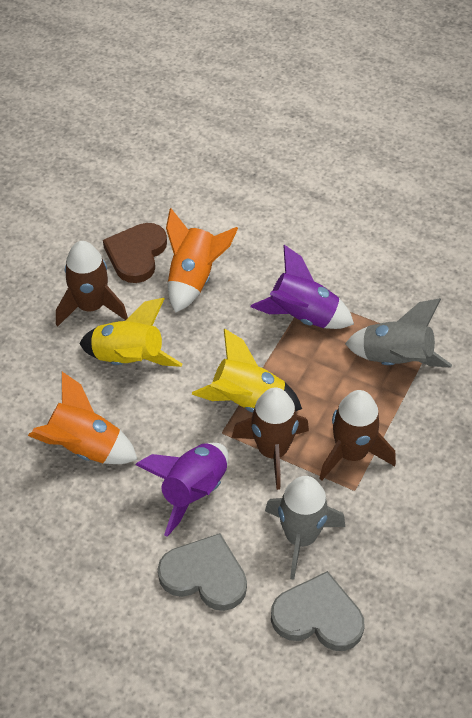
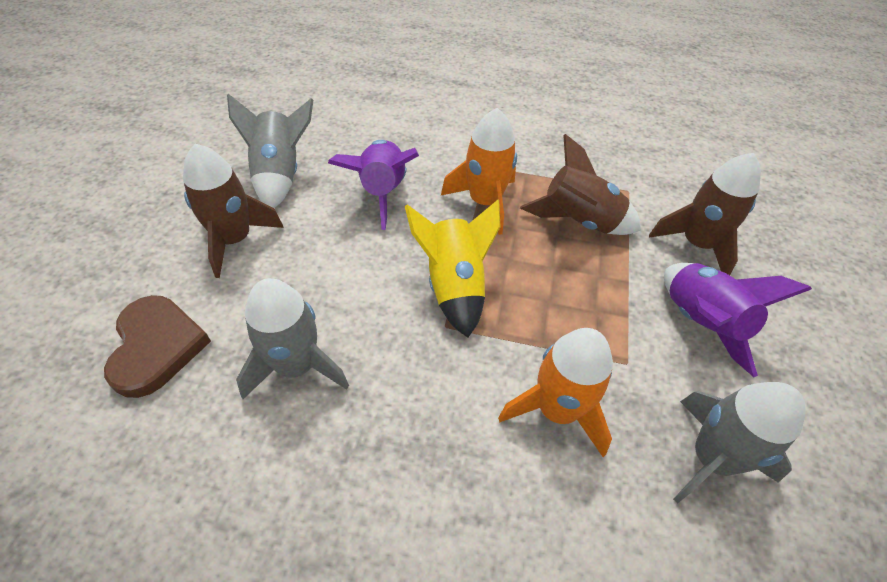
grey heart: [158,533,247,611] [271,571,365,651] = 2 -> none = 0
grey rocket: [265,476,345,580] [345,298,452,368] = 2 -> [227,94,313,208] [236,278,349,399] [673,382,806,504] = 3
yellow rocket: [80,298,182,367] [192,328,302,412] = 2 -> [405,199,501,338] = 1

